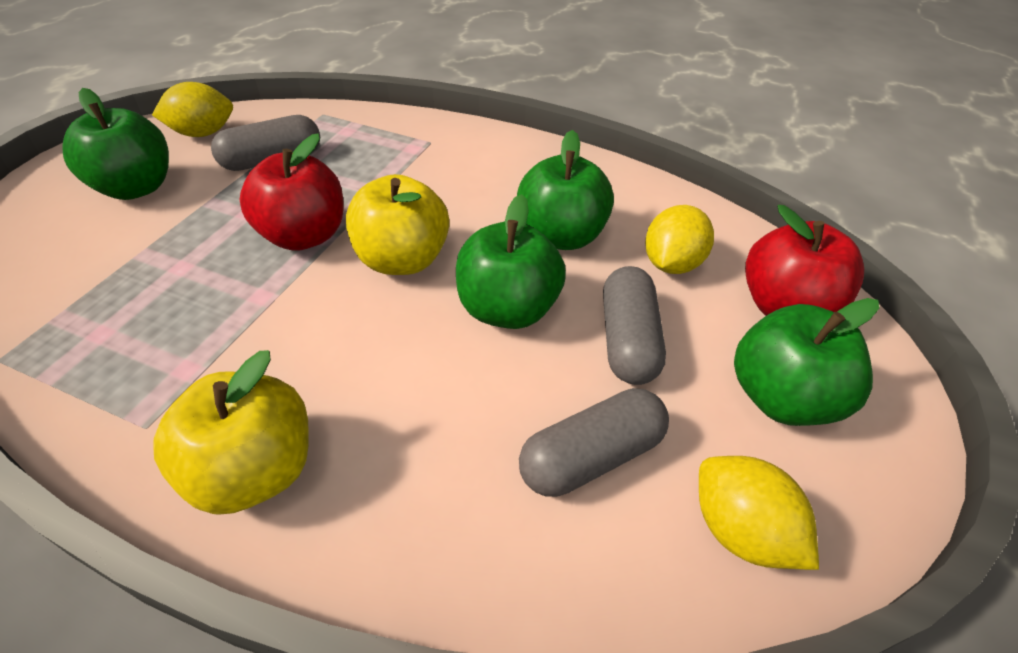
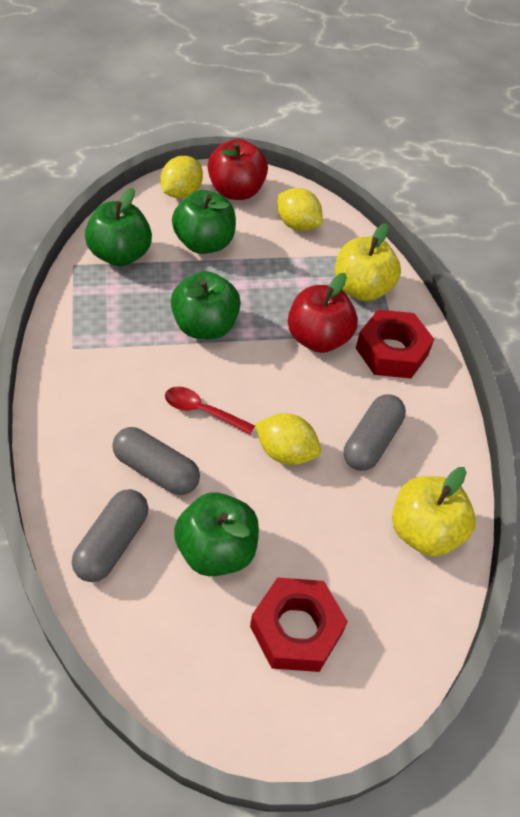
red nut: none = 0 -> [250,577,348,672] [356,309,434,378] = 2
red spoon: none = 0 -> [165,387,255,435] = 1

